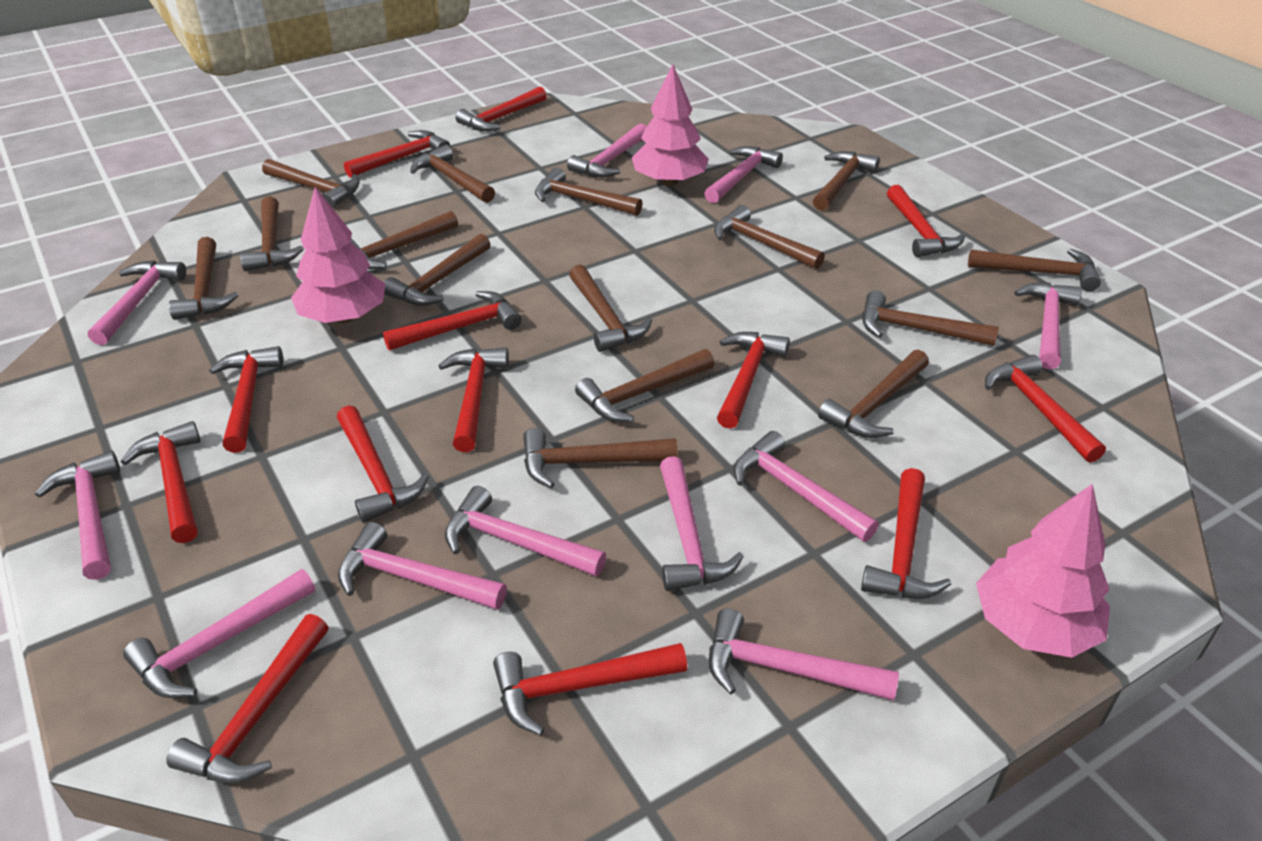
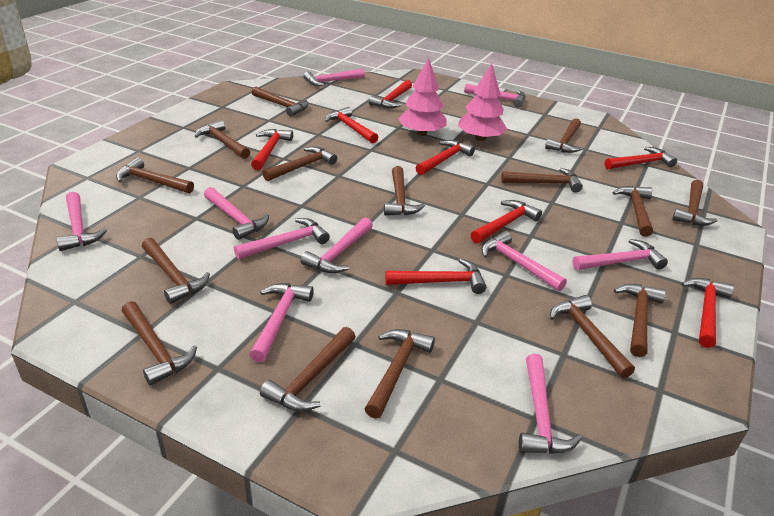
pink hammer: [35,451,120,580] [88,260,186,345] [123,569,315,698] [338,522,507,610] [445,486,606,577] [567,123,646,178] [660,456,744,591] [704,146,783,203] [709,609,899,701] [733,431,878,542] [1014,283,1082,370] = 11 -> [56,192,107,251] [204,187,269,240] [234,218,330,259] [249,283,314,362] [300,217,373,273] [304,69,365,86] [464,83,525,107] [481,231,567,291] [519,354,582,454] [573,239,668,270] = 10
pink tree: [291,187,386,323] [632,64,709,186] [976,484,1110,658] = 3 -> [398,58,447,136] [458,63,507,141] = 2
red hammer: [121,421,200,543] [166,614,329,783] [209,346,283,453] [337,405,429,523] [344,130,450,178] [383,291,521,351] [438,348,509,452] [456,86,547,131] [493,643,687,735] [717,332,790,429] [861,468,951,599] [887,185,965,257] [985,355,1106,463] = 13 -> [251,129,293,170] [325,107,378,143] [369,80,412,108] [385,259,486,294] [416,140,475,175] [471,200,542,244] [605,147,677,169] [681,278,734,348] = 8

